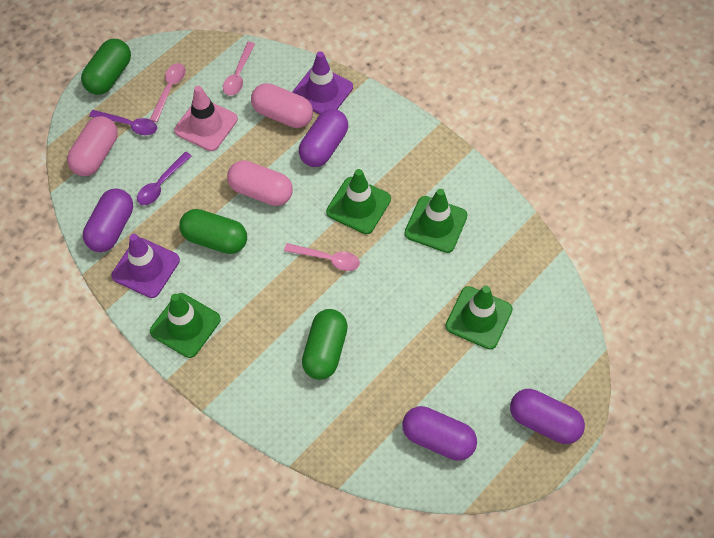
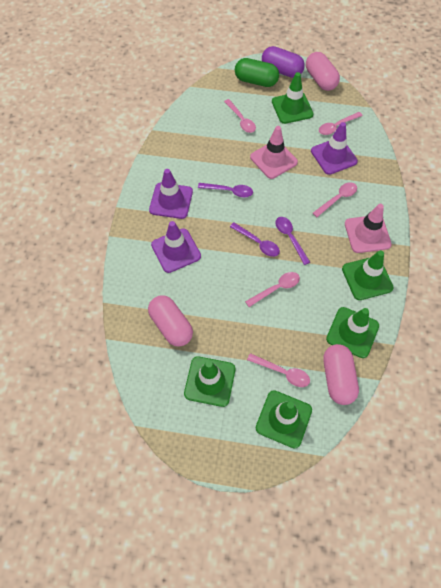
green capsule: [81,39,131,95] [179,209,247,254] [302,309,348,380] = 3 -> [235,58,279,87] = 1
green traffic cone: [150,293,221,358] [326,169,391,234] [404,189,468,253] [446,286,513,349] = 4 -> [184,356,235,407] [256,390,312,449] [272,72,314,124] [326,307,379,358] [342,250,394,300] = 5
pink spoon: [150,63,186,122] [223,42,255,96] [284,243,360,271] = 3 -> [224,99,256,133] [245,272,300,307] [247,353,310,387] [313,182,357,217] [319,112,362,135] = 5
pink traffic cone: [174,86,238,151] = 1 -> [250,126,298,179] [345,204,392,253] = 2
purple capsule: [83,188,133,252] [299,109,348,167] [402,406,477,461] [510,389,585,444] = 4 -> [262,46,305,78] = 1
purple spoon: [89,110,157,135] [137,152,191,205] = 2 -> [198,183,253,197] [230,222,280,257] [275,217,310,265] = 3
purple traffic cone: [111,234,180,298] [292,51,353,114] = 2 -> [149,169,193,219] [151,221,201,273] [311,122,358,175] = 3

